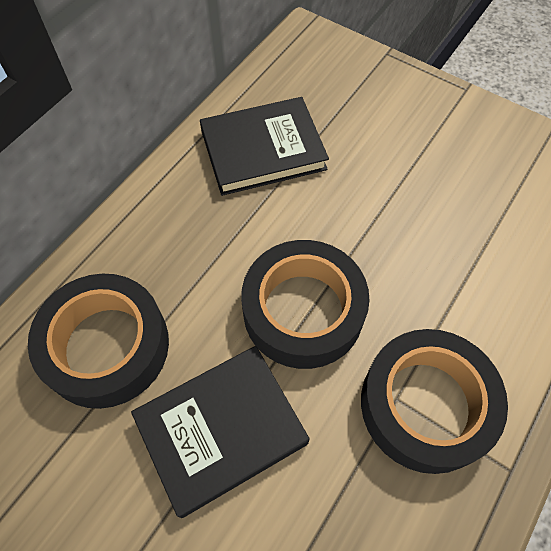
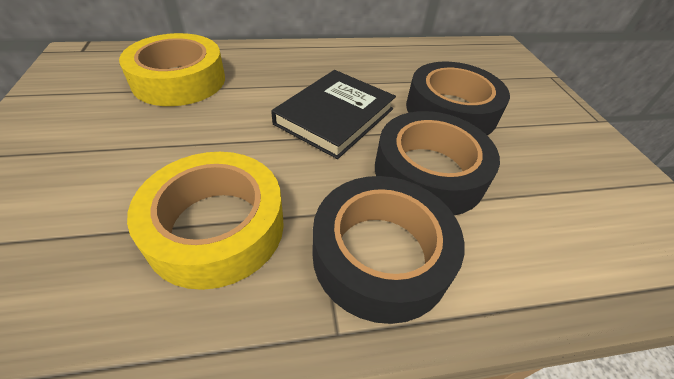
black book: [131,346,309,518] [200,97,329,196] = 2 -> [271,70,396,159] = 1
yellow tape: none = 0 -> [119,33,225,106] [127,152,284,290] = 2

